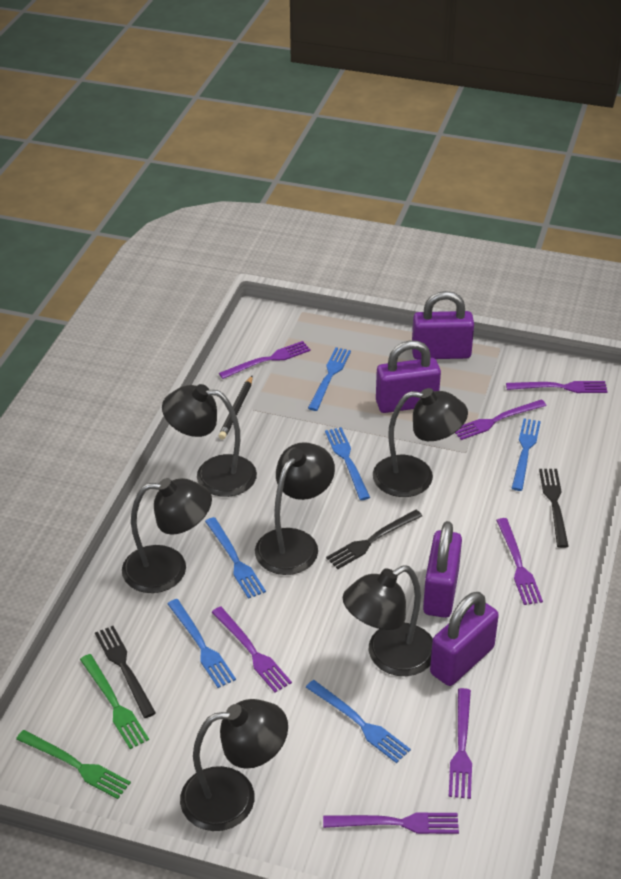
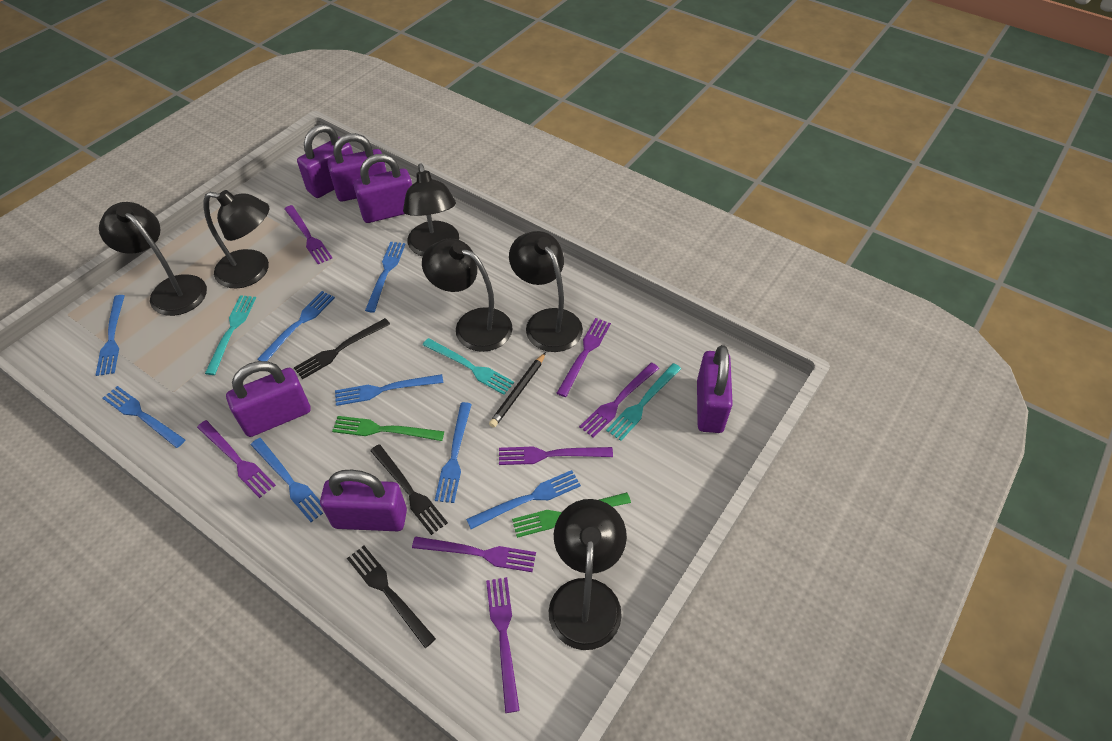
blue fork: [167,599,236,688] [205,517,266,599] [306,680,411,763] [308,347,351,411] [325,427,370,500] [512,419,541,491] = 6 -> [96,295,125,376] [103,386,185,448] [251,438,323,522] [257,291,335,361] [335,374,443,406] [365,242,406,313] [435,402,472,503] [466,470,581,529] = 8
purple padlock: [376,340,441,413] [412,291,474,359] [423,521,462,618] [430,592,499,686] = 4 -> [226,361,311,437] [297,124,353,198] [320,470,407,531] [327,133,387,201] [353,154,412,223] [697,345,733,433] = 6
turquoise fork: none = 0 -> [205,295,256,375] [423,338,514,395] [606,363,681,441] = 3

